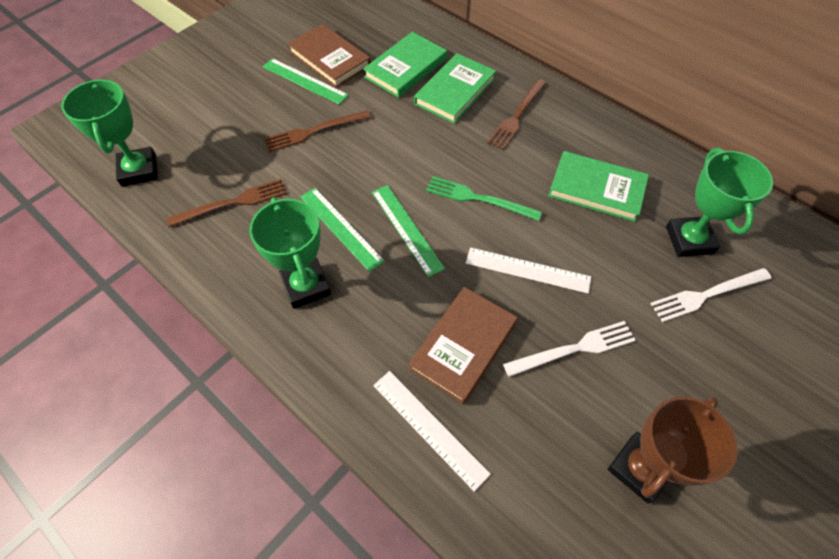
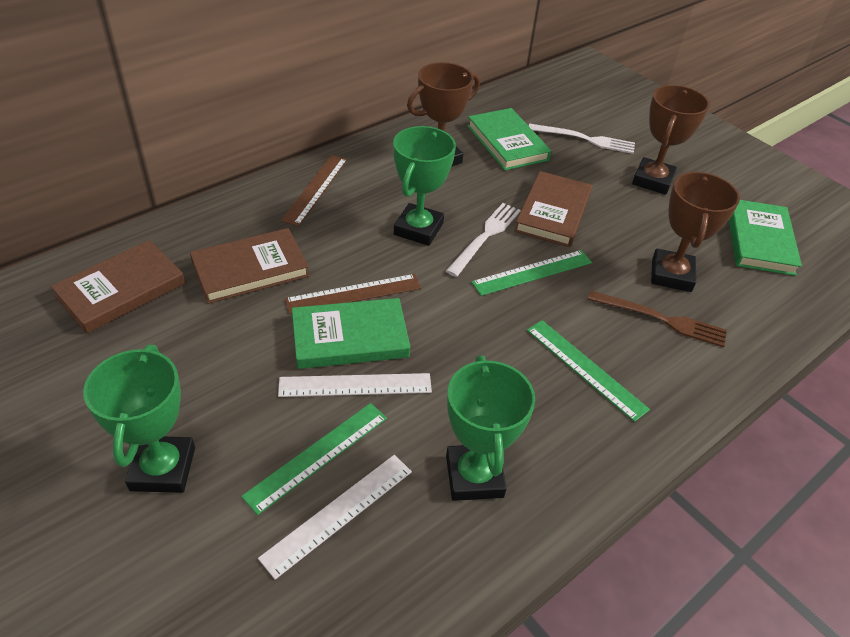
brown book: [288,24,371,88] [408,287,518,404] = 2 -> [51,240,185,334] [190,228,309,304] [514,171,592,247] = 3
brown fork: [166,179,287,227] [264,110,371,152] [487,79,547,150] = 3 -> [588,291,727,347] = 1
brown ruler: none = 0 -> [281,155,347,226] [285,274,421,314] = 2
brown trophy: [608,396,738,504] = 1 -> [407,62,480,167] [632,85,710,195] [651,172,740,292] = 3
green fork: [426,176,542,221] = 1 -> none = 0

